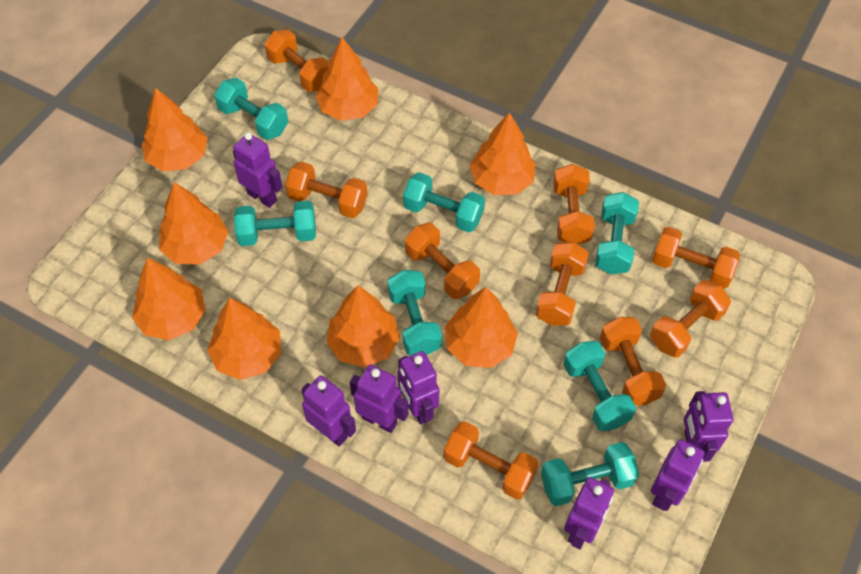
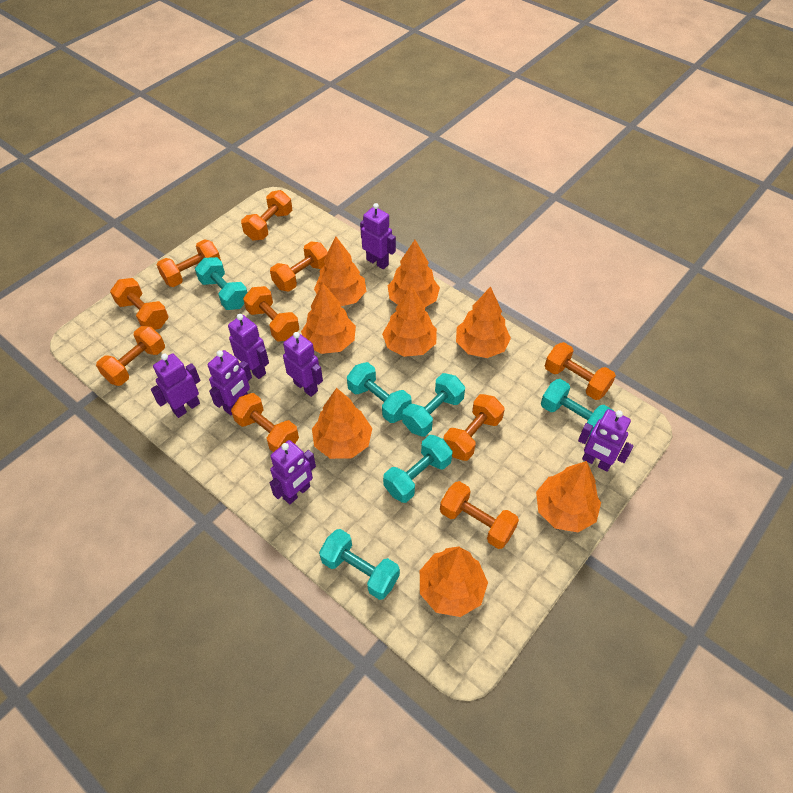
orange dumbbell: [265,30,329,92] [285,162,368,218] [405,223,480,299] [444,421,539,500] [535,242,589,326] [553,164,595,244] [600,317,666,406] [650,280,731,358] [652,227,740,289] = 9 -> [96,326,165,386] [110,278,169,330] [157,239,221,287] [231,393,299,452] [241,190,292,241] [243,286,299,341] [270,241,328,292] [440,481,519,549] [444,394,505,461] [545,342,616,400] = 10
turquoise dumbbell: [214,78,288,140] [234,201,316,246] [387,270,442,356] [403,172,485,233] [541,442,639,506] [563,341,636,431] [595,192,639,274] = 7 -> [195,257,248,310] [319,529,400,600] [347,362,411,423] [383,435,453,503] [402,373,465,436] [541,379,614,436] = 6

